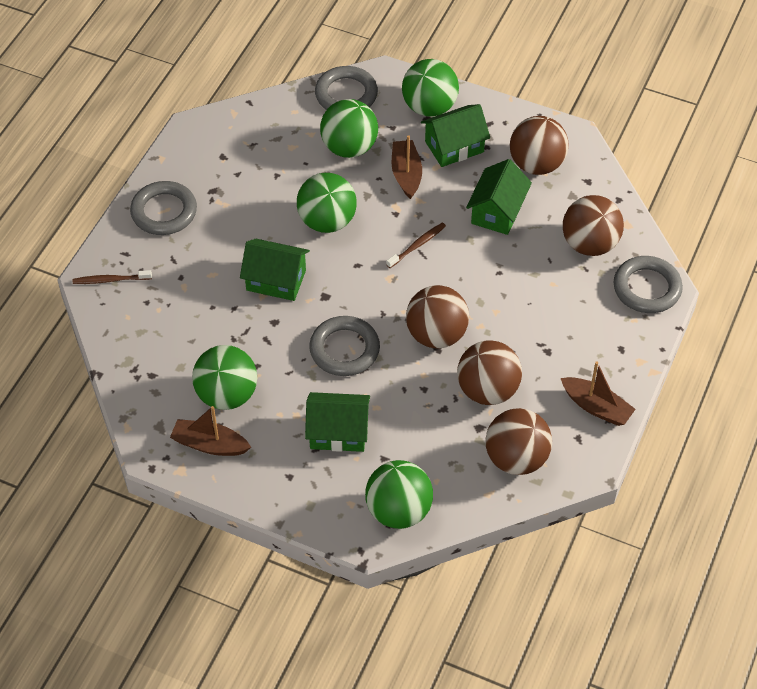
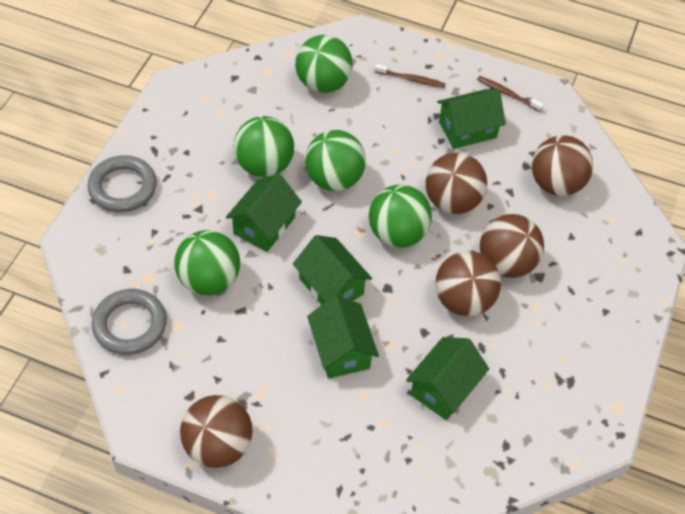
brown boat: [170,406,251,456] [392,135,422,199] [561,361,636,426] = 3 -> none = 0
green house: [240,239,310,301] [305,392,370,452] [421,104,490,167] [466,159,532,235] = 4 -> [226,174,302,252] [293,235,372,305] [307,295,379,379] [406,337,489,420] [437,89,506,149] = 5
grey ring: [130,181,197,235] [309,316,380,376] [315,66,378,110] [614,256,683,313] = 4 -> [88,155,157,212] [92,289,167,355] = 2

